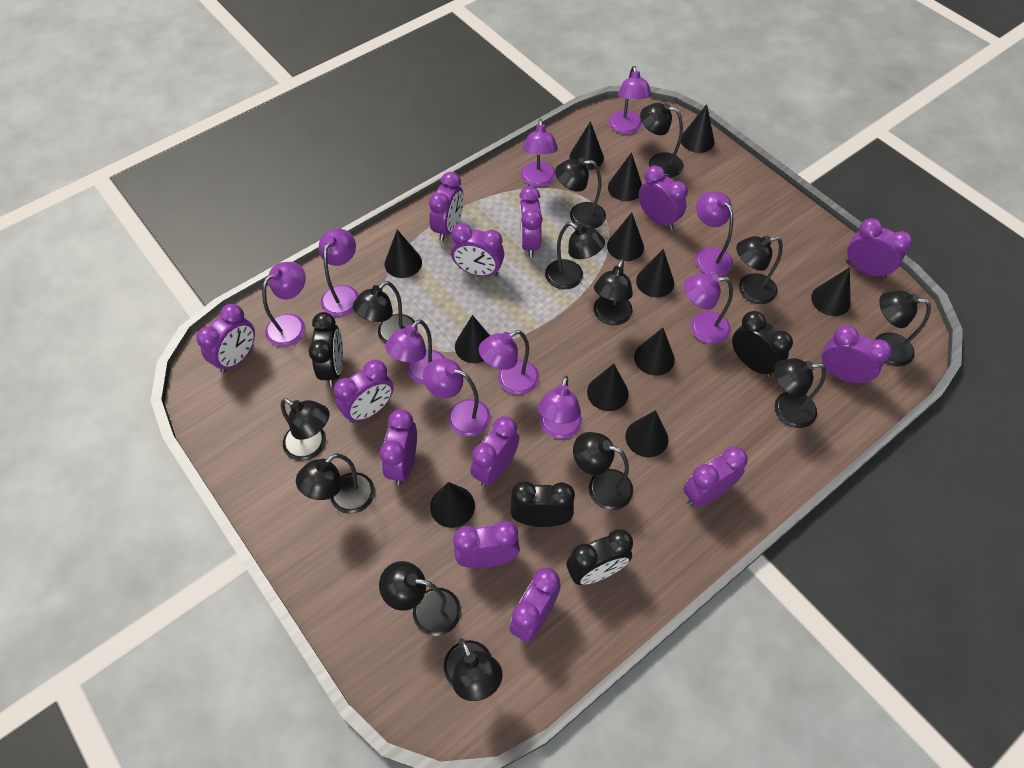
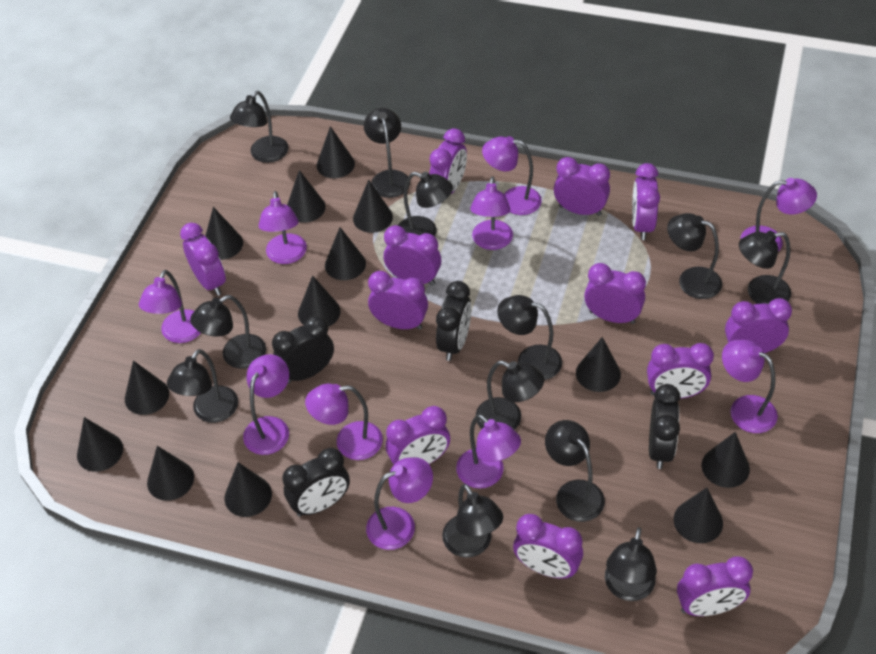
black cone: [385,229,422,278] [430,482,475,528] [455,315,490,363] [570,121,604,170] [587,363,629,411] [607,213,644,261] [608,152,642,201] [625,410,668,457] [634,328,675,376] [636,249,674,297] [681,104,715,153] [811,267,851,316] = 12 -> [77,417,123,472] [125,360,169,415] [147,446,194,501] [205,207,243,260] [225,462,272,517] [287,170,326,223] [298,275,340,327] [317,126,355,178] [325,227,366,280] [353,180,393,233] [576,337,621,392] [673,487,723,543] [702,432,750,488] = 13
black lamp: [281,398,330,461] [296,453,375,514] [353,281,418,344] [379,561,461,636] [444,638,503,701] [545,222,605,289] [555,158,606,229] [573,432,633,510] [594,259,633,325] [640,103,684,178] [736,235,783,304] [774,358,826,428] [875,291,931,367] = 13 -> [167,349,238,423] [190,295,266,369] [230,91,288,163] [364,108,410,198] [398,172,453,236] [442,484,503,558] [476,361,544,430] [497,295,562,380] [545,420,605,522] [605,527,657,601] [667,213,722,299] [739,231,791,304] = 12
purple clock: [196,304,255,373] [334,360,394,423] [380,409,417,485] [429,172,464,241] [451,223,504,277] [453,520,520,568] [470,416,519,487] [509,567,561,642] [519,186,543,257] [639,166,688,230] [683,447,748,506] [821,325,892,385] [846,218,912,279] = 13 -> [180,223,226,296] [368,271,428,330] [384,225,441,286] [386,406,450,465] [429,128,467,195] [513,514,583,579] [554,157,610,216] [584,263,646,324] [632,163,660,240] [647,343,714,399] [677,556,753,616] [725,298,792,353] = 12

